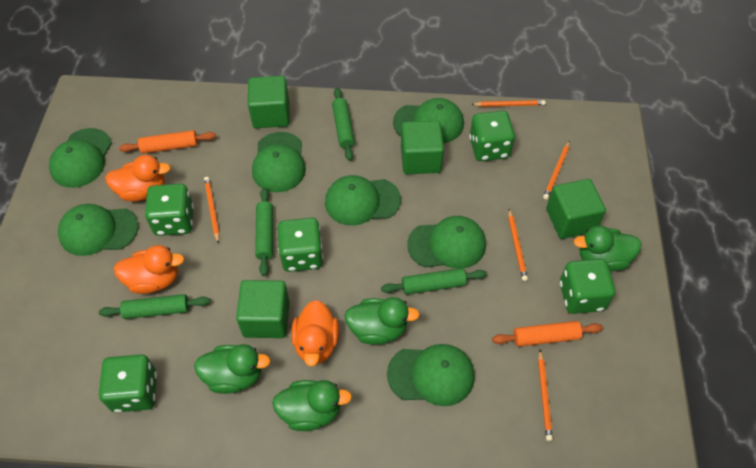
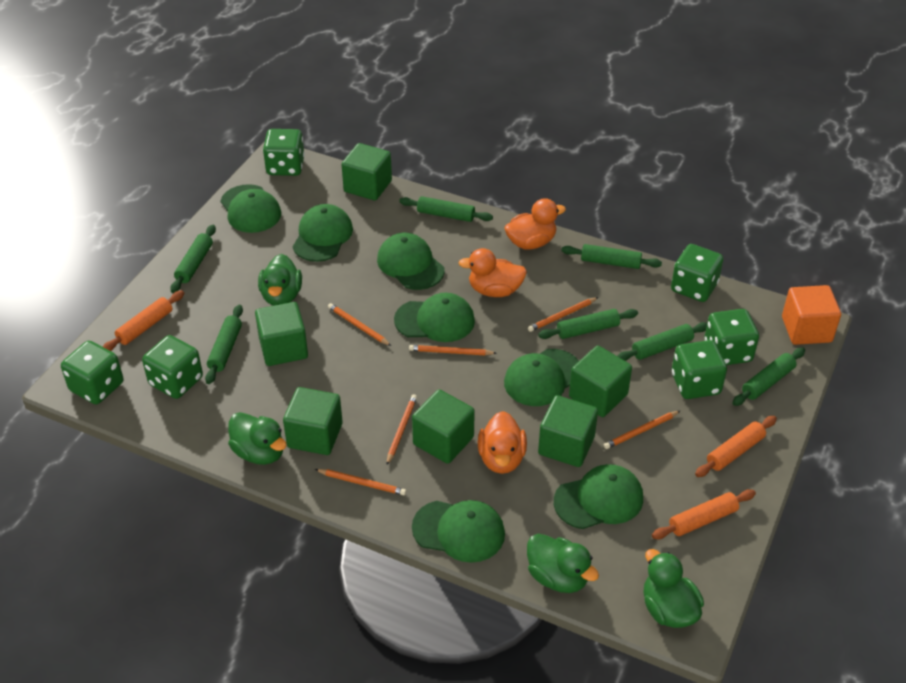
green cube: [236,280,289,338] [248,76,290,128] [401,121,444,174] [546,179,606,239] = 4 -> [255,302,308,366] [283,387,343,455] [342,143,392,200] [412,389,475,464] [538,395,598,467] [569,346,632,417] = 6
green dice: [99,354,157,413] [145,184,194,236] [278,218,323,272] [469,111,515,161] [560,259,615,314] = 5 -> [61,341,124,404] [142,335,203,399] [263,129,305,176] [671,244,723,302] [672,340,727,399] [704,309,759,365] = 6
green rolling pin: [99,294,210,319] [255,187,273,276] [332,87,355,161] [381,268,487,295] = 4 -> [171,225,216,293] [205,305,243,384] [399,196,493,222] [538,309,638,339] [562,244,662,269] [617,322,707,361] [732,348,805,406] = 7
orange cube: none = 0 -> [782,285,841,345] = 1
orange pencil: [204,177,220,244] [471,100,546,107] [508,209,528,281] [538,350,553,441] [543,141,570,200] = 5 -> [315,469,406,496] [328,303,391,346] [387,394,417,465] [409,345,496,355] [528,297,598,332] [604,411,680,449] = 6
orange rolling pin: [119,130,216,154] [492,321,603,347] = 2 -> [103,290,184,351] [652,489,756,539] [695,416,777,477] = 3

